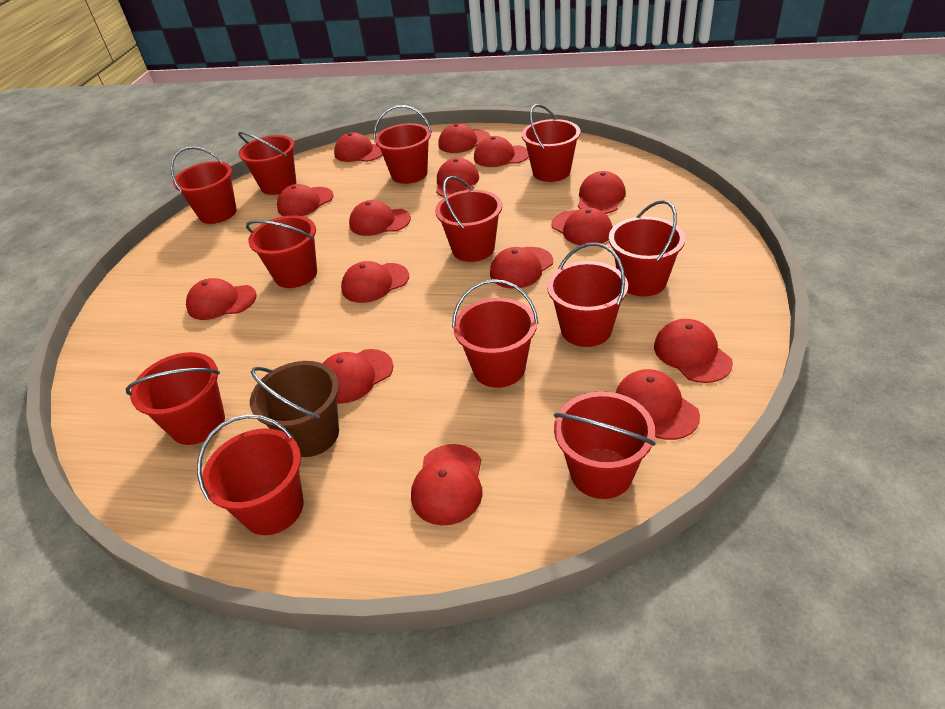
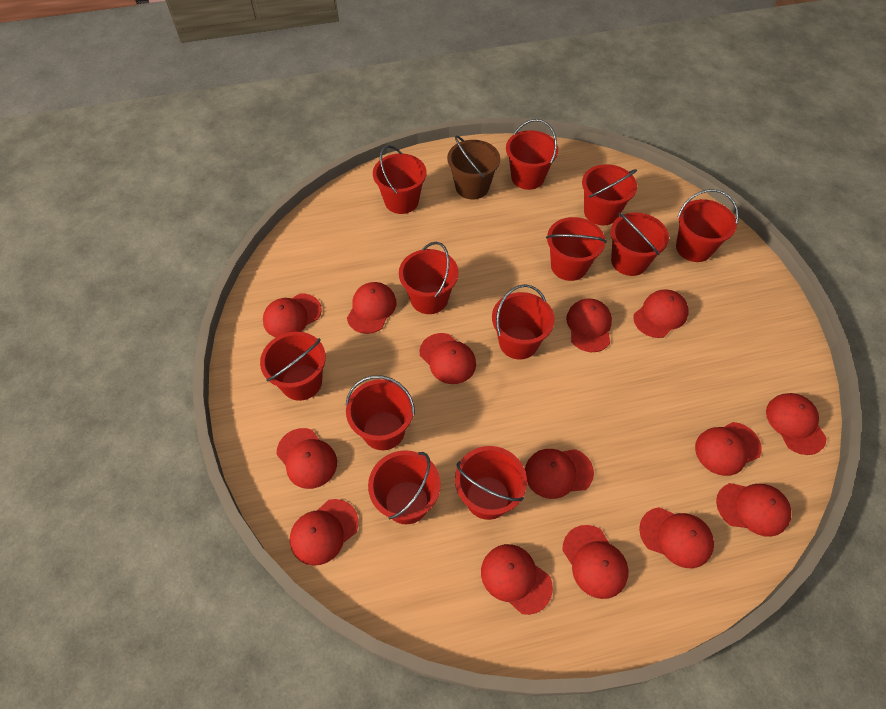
red cap: [186,278,257,320] [277,184,334,216] [322,349,393,404] [334,132,383,162] [341,261,409,303] [349,200,411,236] [411,444,482,526] [436,158,479,197] [438,123,490,153] [474,136,529,167] [490,247,553,289] [551,207,613,245] [578,171,626,214] [616,369,700,440] [654,319,733,383] = 15 -> [263,294,322,337] [277,428,337,489] [290,499,359,566] [347,282,396,334] [419,333,476,384] [481,544,553,615] [525,449,594,499] [562,525,629,599] [566,298,612,352] [633,289,689,338] [639,507,714,568] [695,422,761,476] [716,483,791,537] [766,393,826,455] = 14

